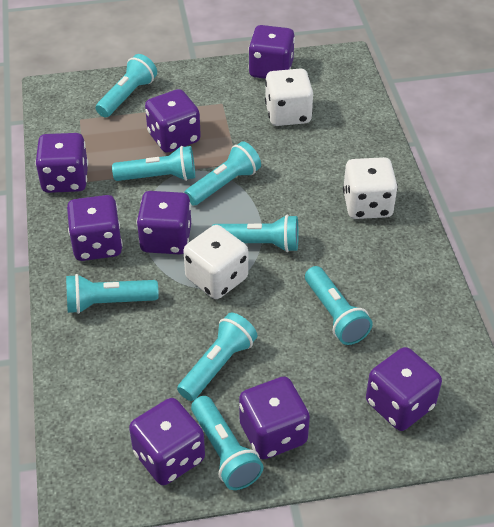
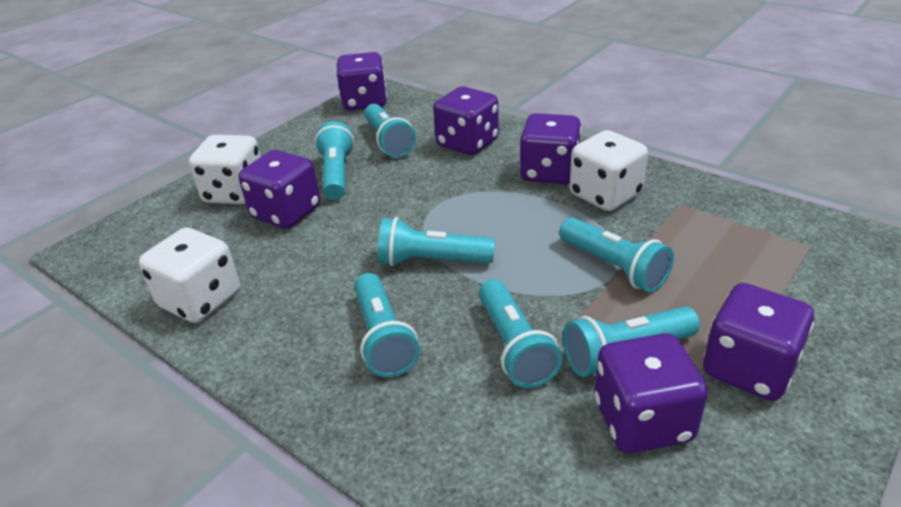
purple dice: [35,133,88,193] [67,195,123,261] [129,398,205,485] [137,191,191,254] [145,89,201,153] [239,377,310,459] [248,25,295,79] [366,347,442,431] = 8 -> [239,150,320,229] [337,52,387,110] [433,86,499,155] [519,113,581,184] [594,333,708,453] [703,283,814,401] = 6
turquoise flashlight: [66,274,158,314] [96,54,157,118] [112,146,195,181] [177,313,257,401] [184,141,261,206] [191,396,263,490] [212,215,299,252] [305,266,373,345] = 8 -> [314,121,355,200] [354,273,420,377] [364,104,416,157] [378,217,495,266] [479,279,563,388] [559,218,674,292] [563,306,700,377] = 7

